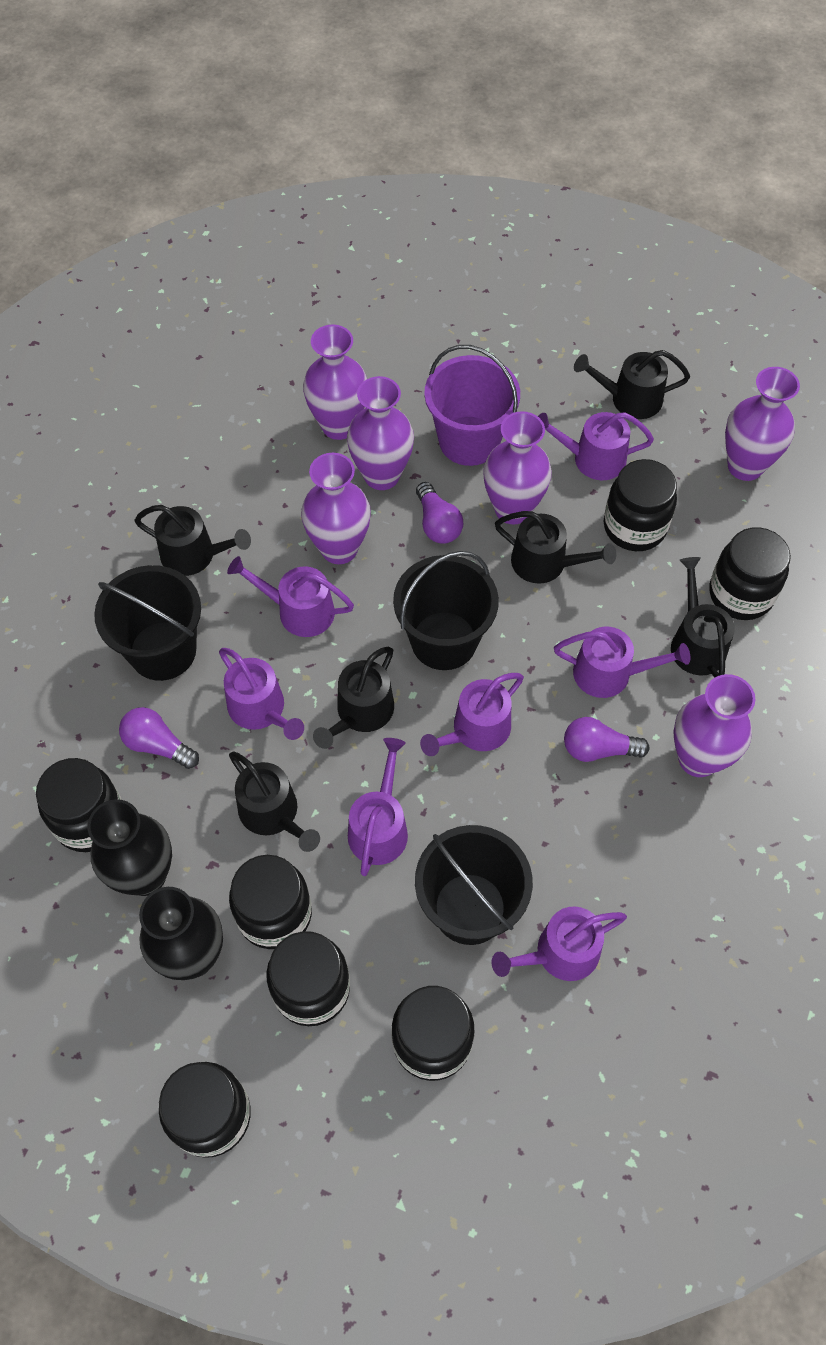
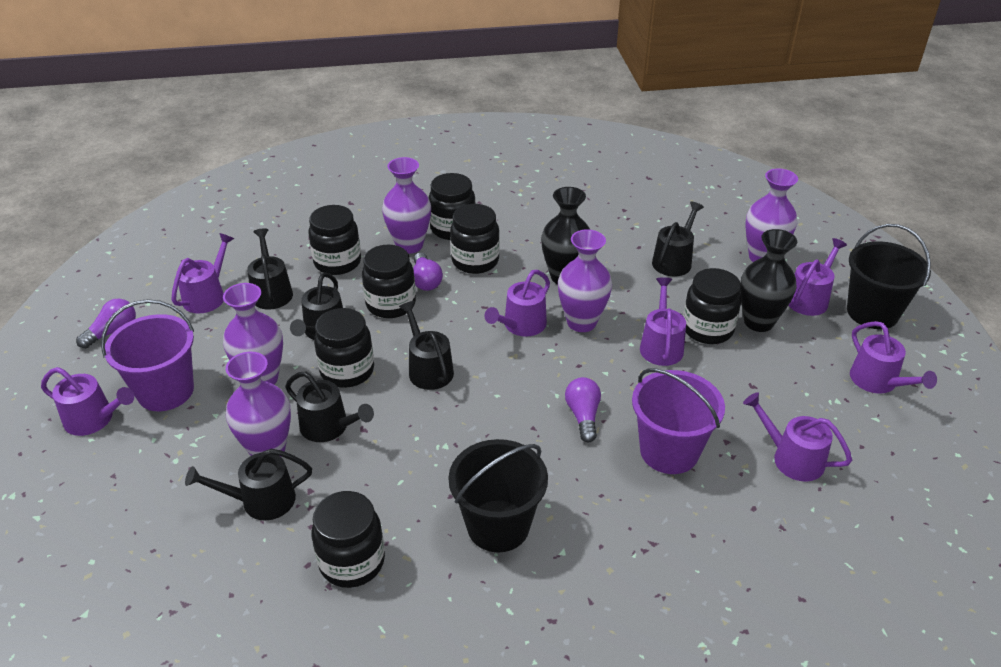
black bucket: [94,565,201,681] [393,551,499,670] [415,825,533,945] = 3 -> [448,439,548,552] [847,224,931,329] = 2
purple bucket: [424,345,520,466] = 1 -> [101,299,194,411] [632,368,725,474] = 2
purple vase: [301,453,371,564] [303,325,367,440] [347,376,414,490] [483,411,552,524] [673,674,756,777] [725,367,800,481] = 6 -> [223,283,283,384] [226,352,291,457] [382,157,431,254] [558,229,612,332] [745,168,798,262] = 5

